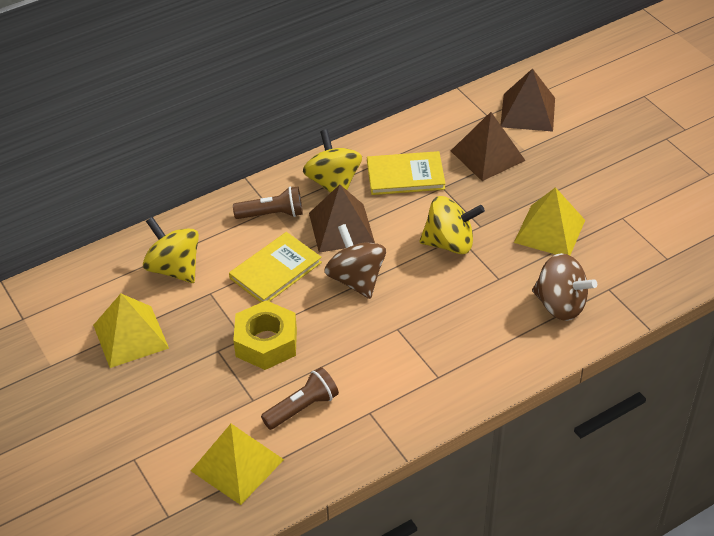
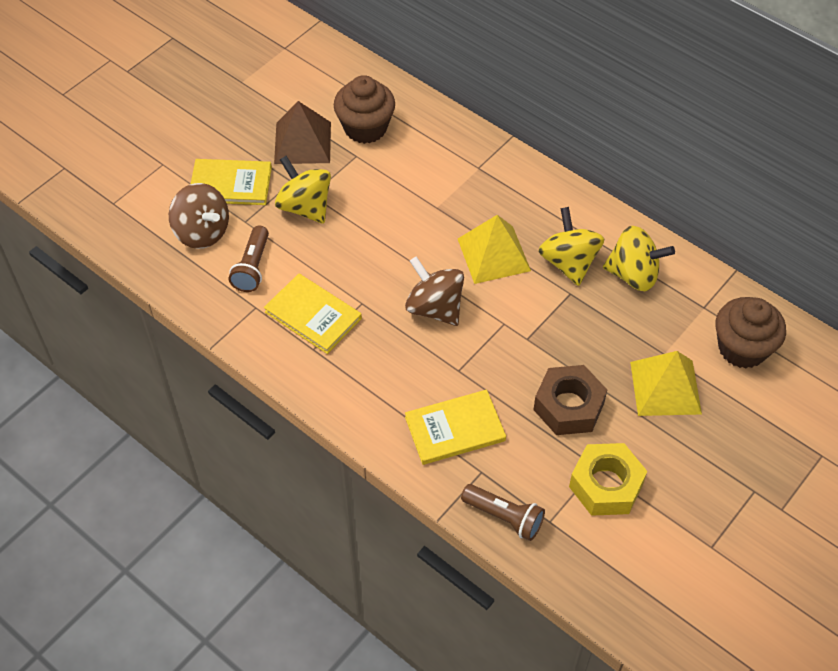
brown cupcake: none = 0 -> [334,75,395,144] [715,297,786,368] = 2
brown nut: none = 0 -> [533,365,607,435] = 1
brown pyramid: [309,184,375,253] [451,112,526,181] [500,68,555,132] = 3 -> [274,101,331,164] = 1
yellow book: [229,232,322,302] [367,151,446,195] = 2 -> [191,159,272,205] [264,273,362,354] [405,390,506,465] = 3
yellow pyramid: [93,294,169,368] [191,424,284,505] [514,187,585,256] = 3 -> [458,215,531,284] [630,351,702,416] = 2

